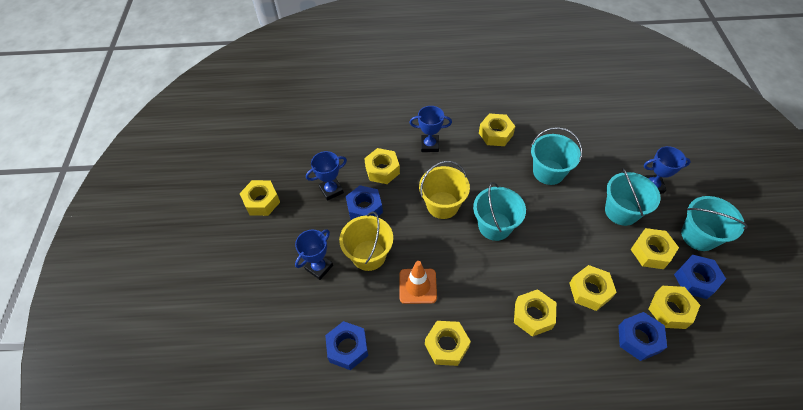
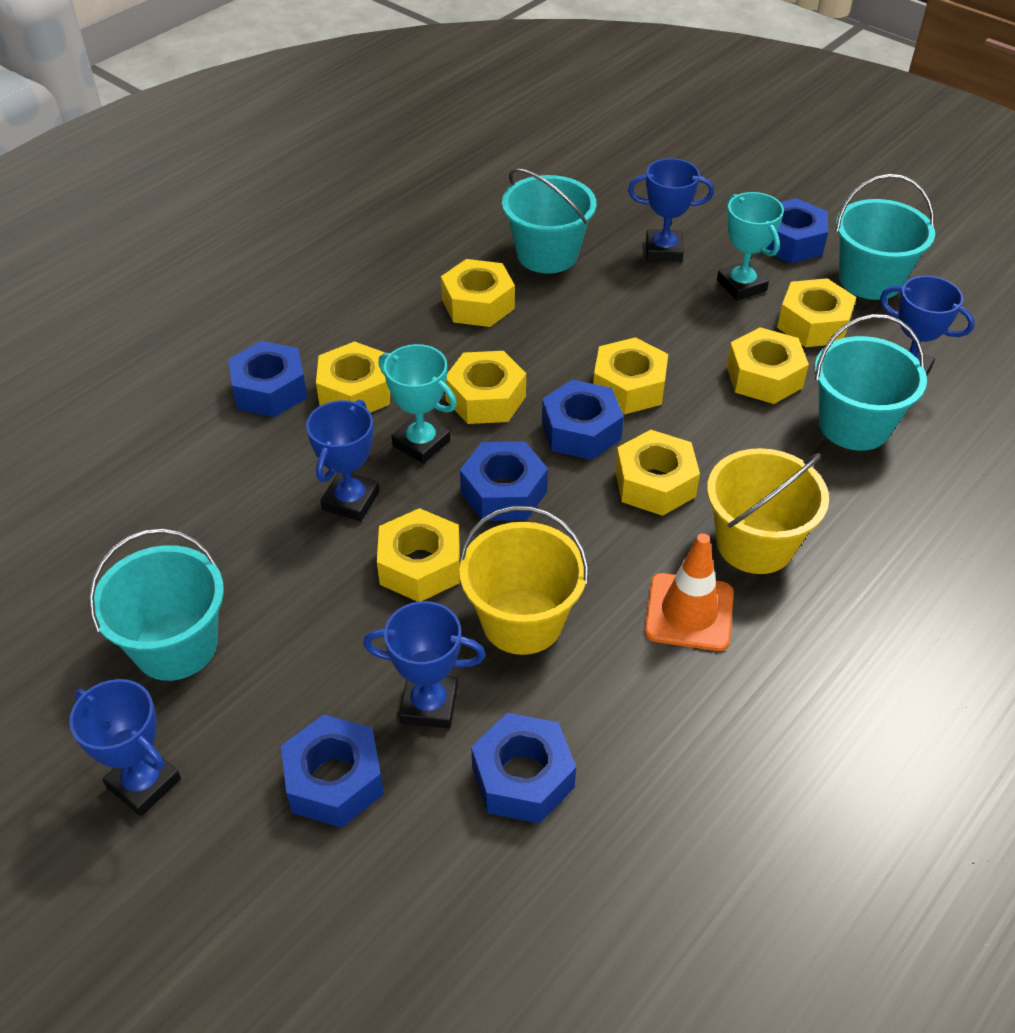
blue nut: [325,321,368,370] [346,185,383,220] [618,312,667,361] [674,255,726,299] = 4 -> [228,341,307,417] [281,714,384,827] [460,441,548,521] [471,713,576,824] [542,380,624,460] [766,198,828,263] = 6
blue trophy: [295,229,333,280] [306,151,347,201] [409,106,452,152] [643,146,691,194] = 4 -> [69,679,181,816] [306,400,380,521] [363,601,486,729] [628,158,714,262] [880,276,975,376] = 5
turquoise trophy: none = 0 -> [378,344,457,464] [717,192,784,301] = 2

